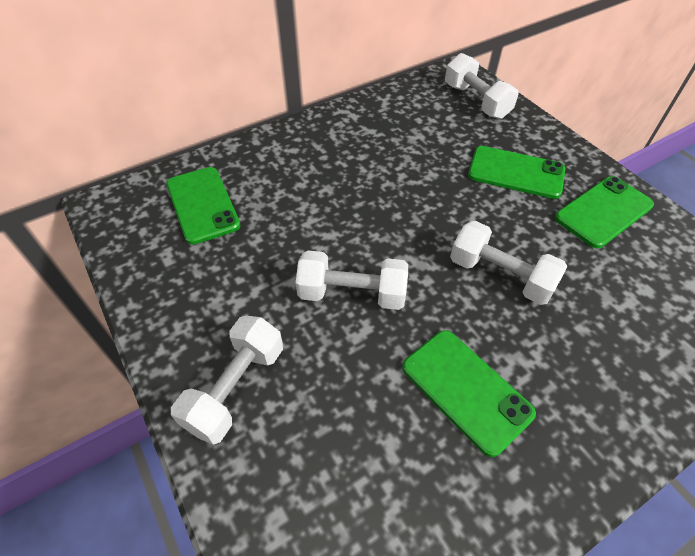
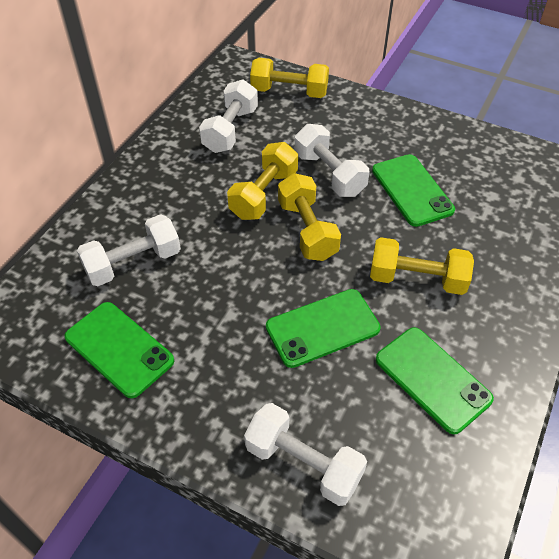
yellow dumbbell: none = 0 -> [227,142,298,220] [250,58,329,98] [278,173,341,261] [370,237,474,295] = 4

